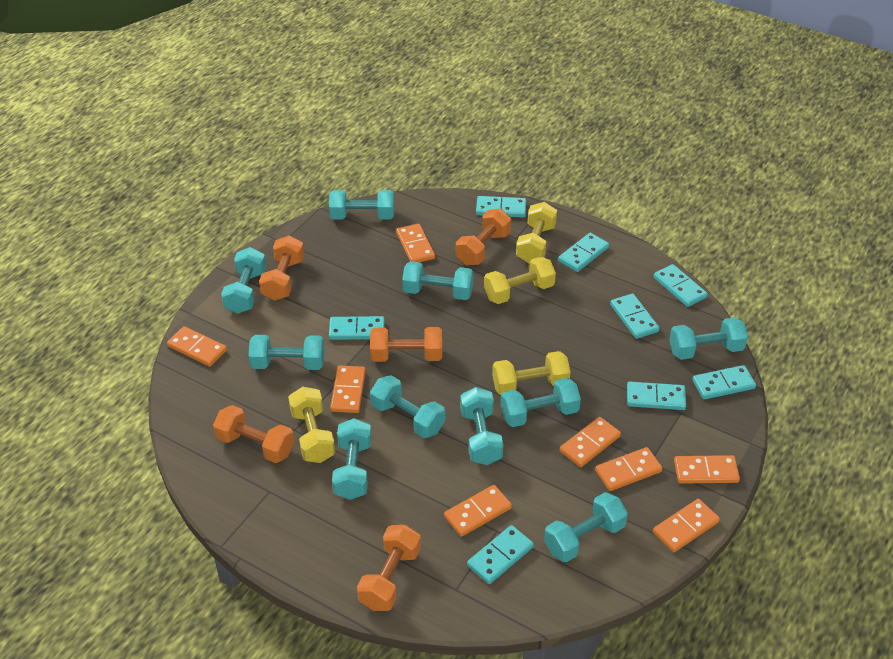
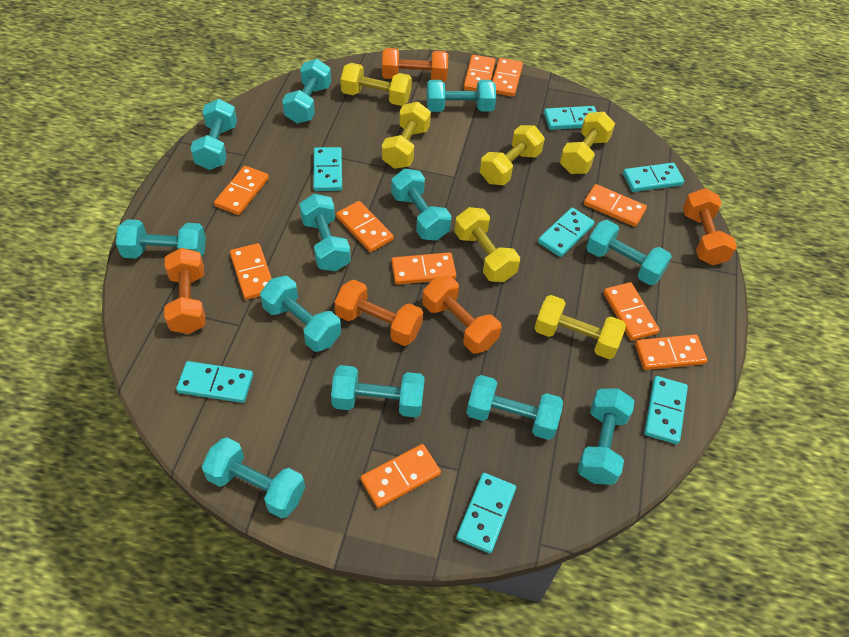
orange domino: [167,326,227,367] [330,365,366,413] [396,224,435,262] [444,485,512,537] [560,417,621,467] [595,447,662,491] [653,499,720,552] [674,455,740,484] = 8 -> [214,166,269,215] [230,243,272,300] [336,201,394,252] [361,444,441,508] [391,252,456,285] [463,55,496,91] [492,58,523,97] [584,184,647,227] [603,282,660,341] [635,334,707,370] = 10
turquoise domino: [329,316,385,340] [467,525,534,584] [476,196,526,218] [558,233,609,272] [610,293,660,339] [627,382,686,410] [653,264,708,307] [692,365,756,399] = 8 -> [176,361,253,403] [313,147,342,191] [456,473,516,553] [538,208,595,257] [544,106,597,130] [623,163,684,192] [644,376,688,444] = 7
turquoise dumbbell: [221,247,266,314] [249,335,325,370] [329,190,394,219] [332,418,372,500] [370,375,445,438] [402,261,474,300] [460,387,503,465] [500,378,581,427] [544,492,628,562] [669,317,748,360] = 10 -> [116,219,206,258] [190,99,237,170] [202,437,305,518] [260,276,341,352] [282,59,331,124] [299,194,351,271] [331,365,425,417] [391,169,451,240] [427,80,496,112] [466,375,563,440] [577,388,635,485] [586,220,672,285] = 12
yellow dumbbell: [288,387,335,463] [484,256,556,304] [492,351,571,395] [516,202,557,263] = 4 -> [341,63,412,106] [382,102,431,169] [454,207,520,282] [480,125,545,185] [534,295,626,359] [560,112,615,174] = 6

